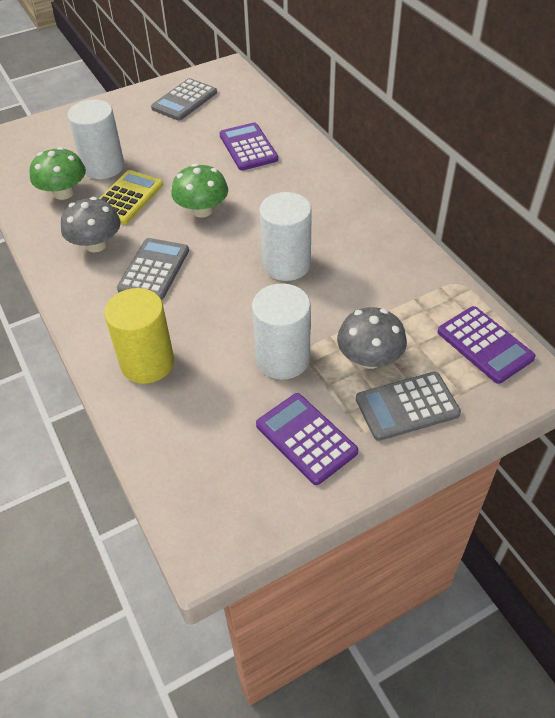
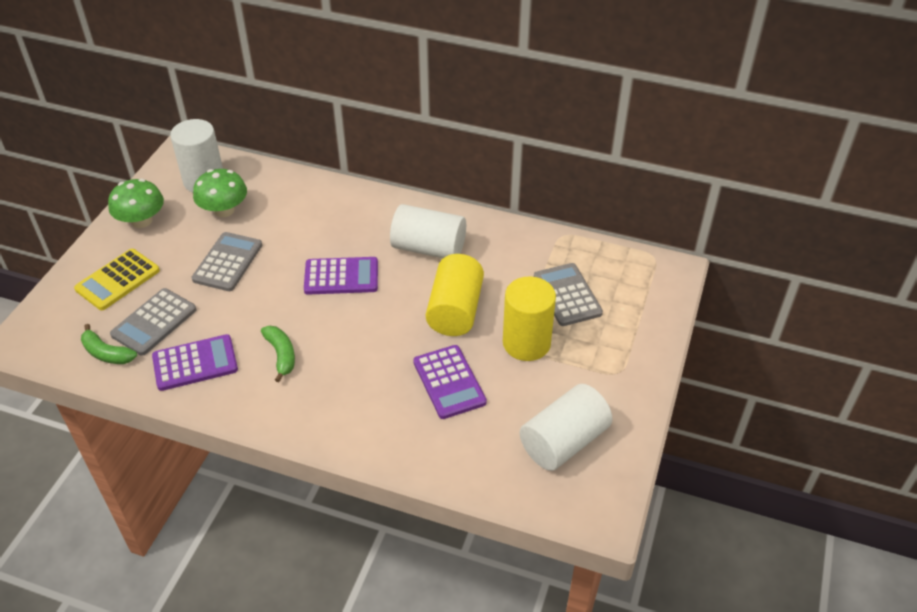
green banana: none = 0 -> [81,324,137,364] [261,326,295,382] = 2
grey mushroom: [61,197,121,252] [337,307,407,369] = 2 -> none = 0
yellow cylinder: [104,288,174,384] = 1 -> [426,254,484,336] [503,277,556,361] = 2

